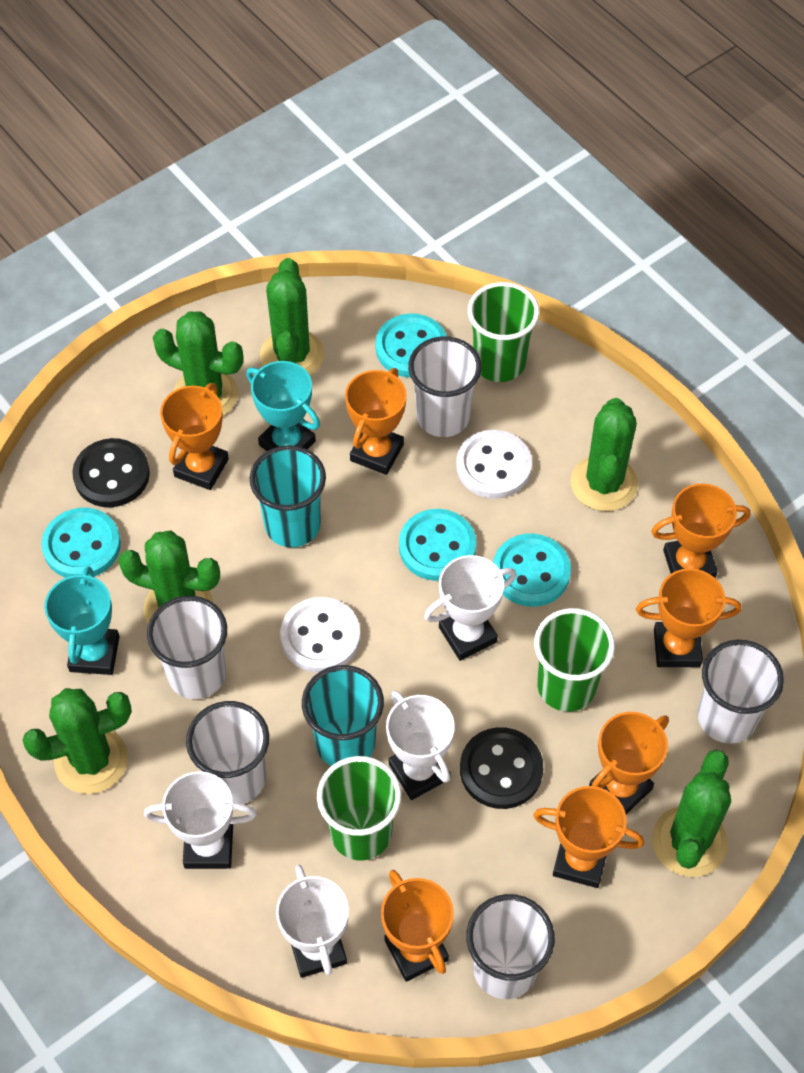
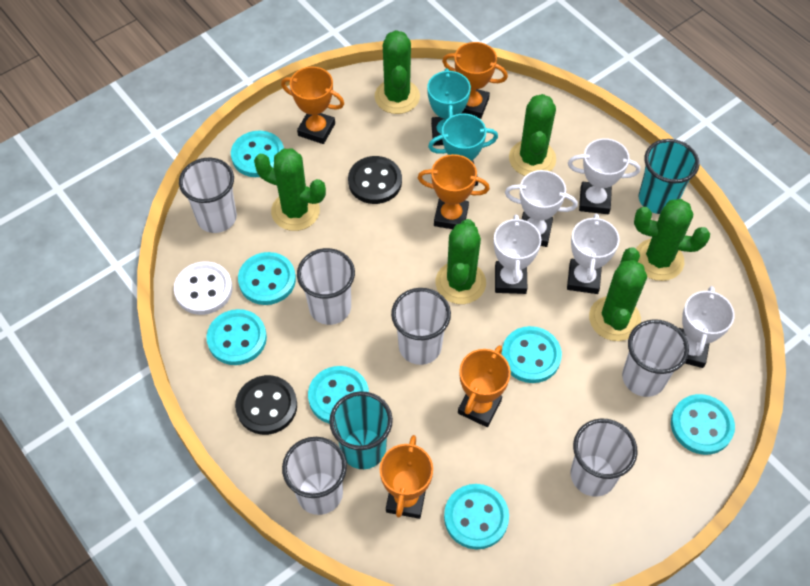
green cup: [317,756,402,861] [468,282,540,382] [534,608,615,712] = 3 -> none = 0
orange trophy: [160,383,229,490] [345,368,407,475] [381,870,454,982] [533,786,644,888] [589,712,669,814] [636,568,742,667] [651,483,751,578] = 7 -> [281,67,344,144] [380,435,433,519] [418,154,490,229] [442,42,508,119] [458,345,511,427] = 5
turquoise button: [41,508,121,578] [376,313,447,377] [399,509,476,581] [493,534,571,607] = 4 -> [207,309,267,365] [231,131,284,177] [238,252,296,305] [308,366,369,424] [444,484,509,550] [502,326,562,383] [671,394,735,455] = 7
white button: [280,597,360,673] [456,430,532,498] = 2 -> [174,261,233,315] = 1
white cup: [147,596,227,699] [186,701,269,804] [408,336,482,437] [466,894,555,999] [698,640,784,744] = 5 -> [179,158,237,233] [282,437,347,515] [297,248,355,325] [391,288,451,365] [571,418,638,497] [622,319,689,397] = 6
white trophy: [144,771,257,869] [276,865,349,978] [386,691,455,800] [424,555,516,661] = 4 -> [494,214,541,294] [505,170,578,247] [567,214,620,294] [568,138,640,214] [679,286,735,368] = 5

